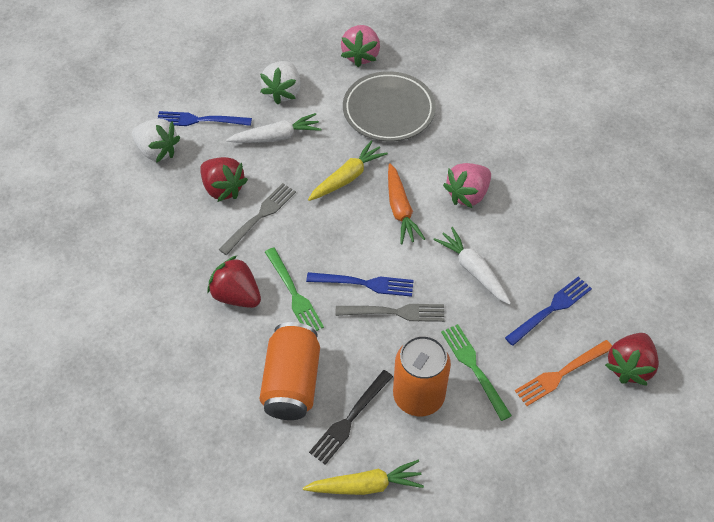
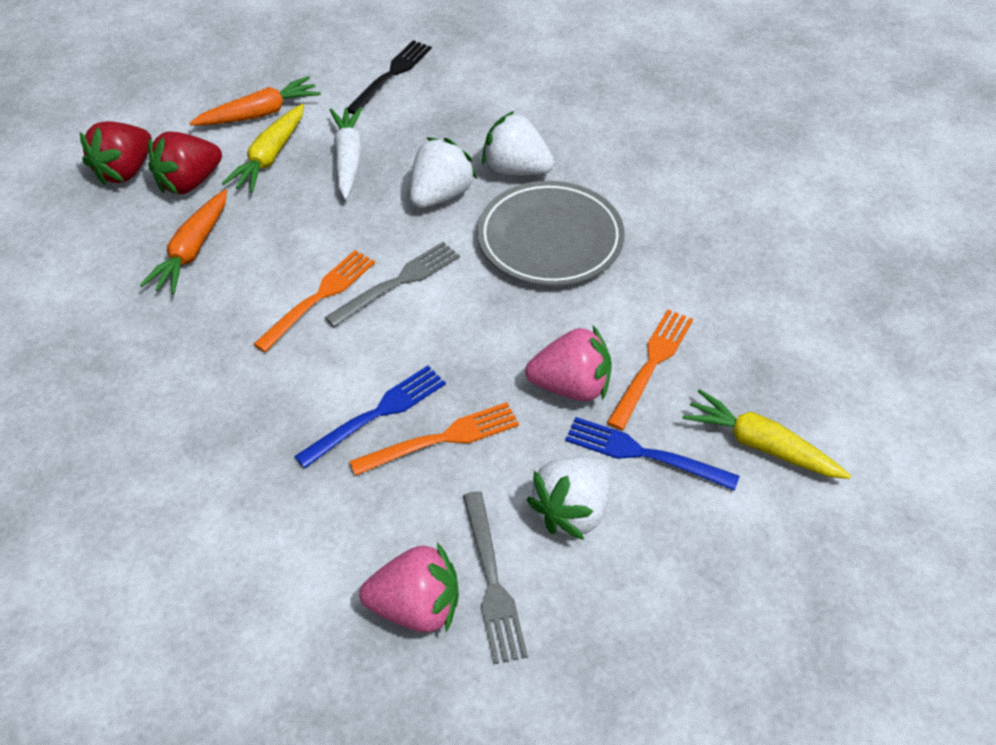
blue fork: [157,111,252,126] [306,272,414,297] [505,277,592,346] = 3 -> [294,366,446,468] [565,417,740,491] = 2
green fork: [265,248,324,331] [441,324,512,421] = 2 -> none = 0
orange can: [259,322,320,420] [393,335,451,416] = 2 -> none = 0
orange carrot: [388,163,425,244] = 1 -> [140,189,227,294] [190,76,321,125] = 2
orange fork: [515,340,612,406] = 1 -> [253,250,375,352] [349,402,519,476] [607,309,693,430] = 3
red strawberry: [200,157,248,202] [207,256,261,308] [605,333,659,385] = 3 -> [80,121,152,186] [148,131,222,194] = 2
white carrot: [226,113,321,143] [433,227,511,305] = 2 -> [330,107,363,200] = 1
white strawberry: [132,118,181,163] [260,61,301,104] = 2 -> [410,137,477,208] [482,111,554,175] [527,457,611,540] = 3

